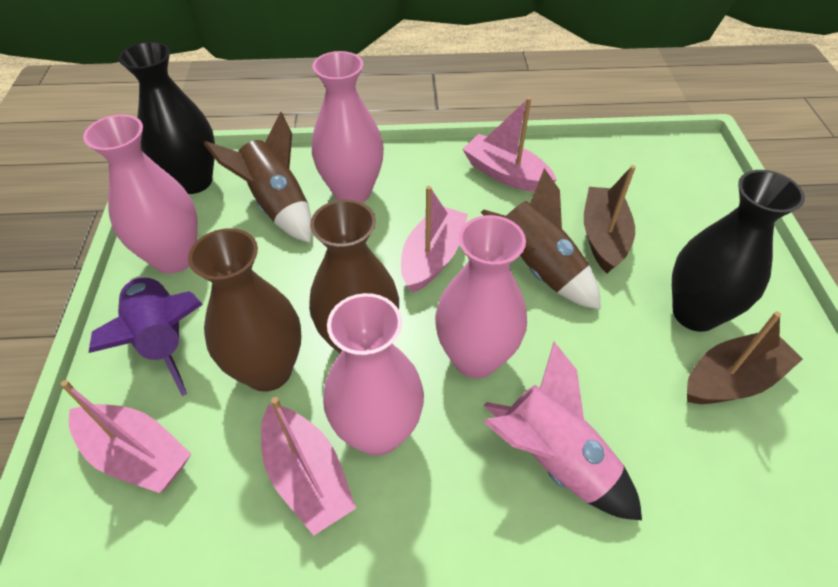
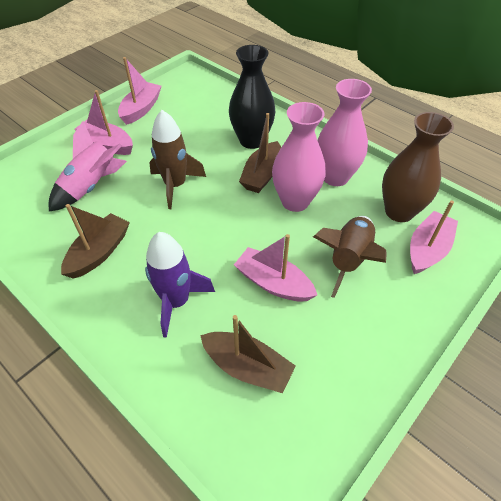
black vase: [118,41,215,194] [672,170,805,332] = 2 -> [229,45,275,149] = 1
brown boat: [584,165,636,273] [687,311,803,404] = 2 -> [61,204,130,279] [200,315,296,393] [239,113,281,193] = 3
brown vase: [188,228,301,392] [309,200,399,354] = 2 -> [382,112,454,222] = 1
pink vase: [83,114,198,274] [312,51,384,203] [323,293,424,456] [435,215,527,378] = 4 -> [272,102,326,212] [317,79,372,186] = 2

